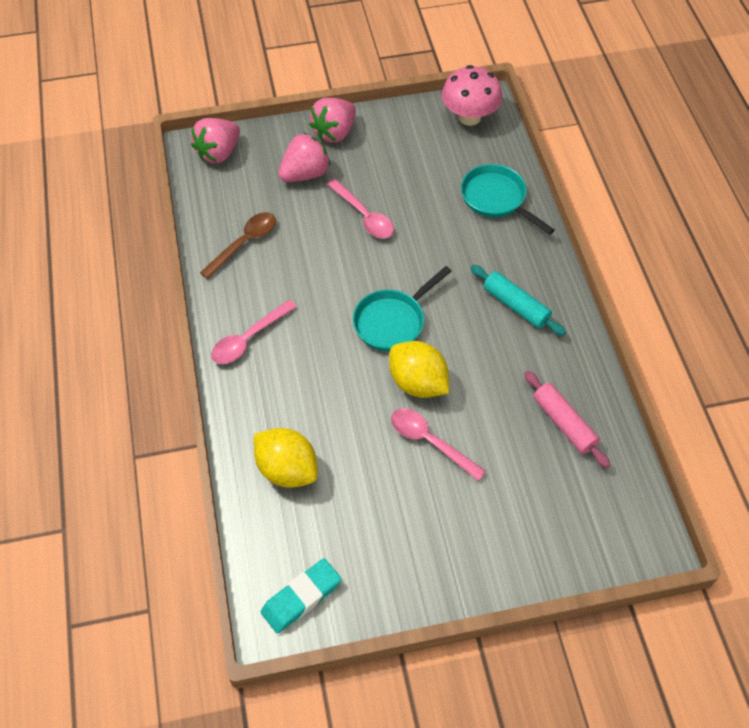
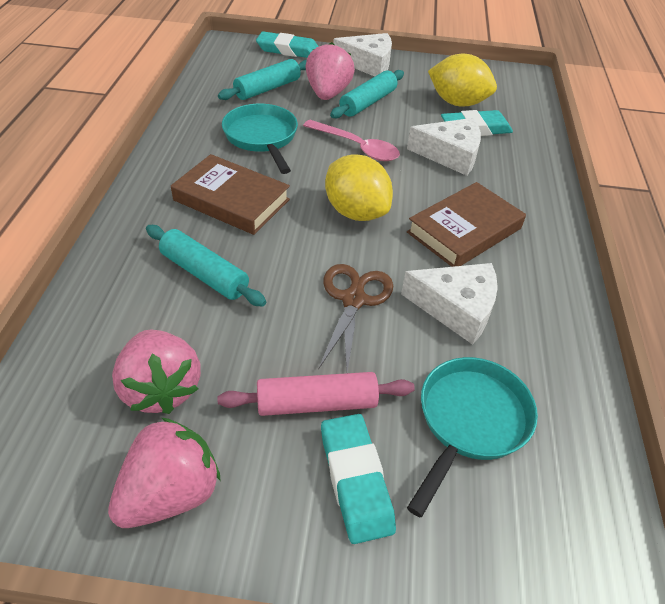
brown book: none = 0 -> [171,154,290,235] [407,182,526,267] = 2
brown scissors: none = 0 -> [318,264,393,373] = 1
brown spoon: [200,212,276,279] = 1 -> none = 0
pink mushroom: [442,65,502,126] = 1 -> none = 0
pink spoon: [211,300,297,364] [327,179,394,238] [391,408,486,481] = 3 -> [303,120,400,161] = 1
turquoise eraser: [261,558,341,634] = 1 -> [256,31,319,58] [321,414,396,544] [441,110,513,136] = 3
turquoise rolling pin: [471,265,566,336] = 1 -> [146,225,266,307] [218,59,306,100] [330,70,404,118] = 3
white cheese: none = 0 -> [333,33,392,76] [401,263,498,345] [407,118,481,176] = 3

